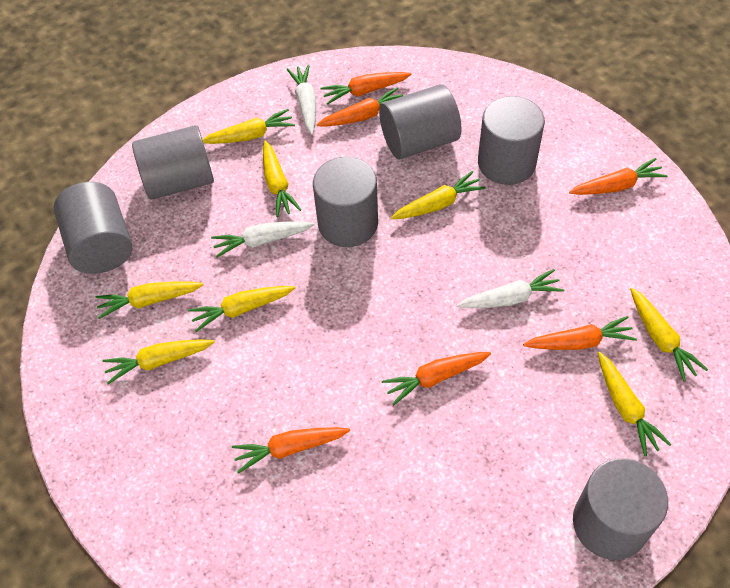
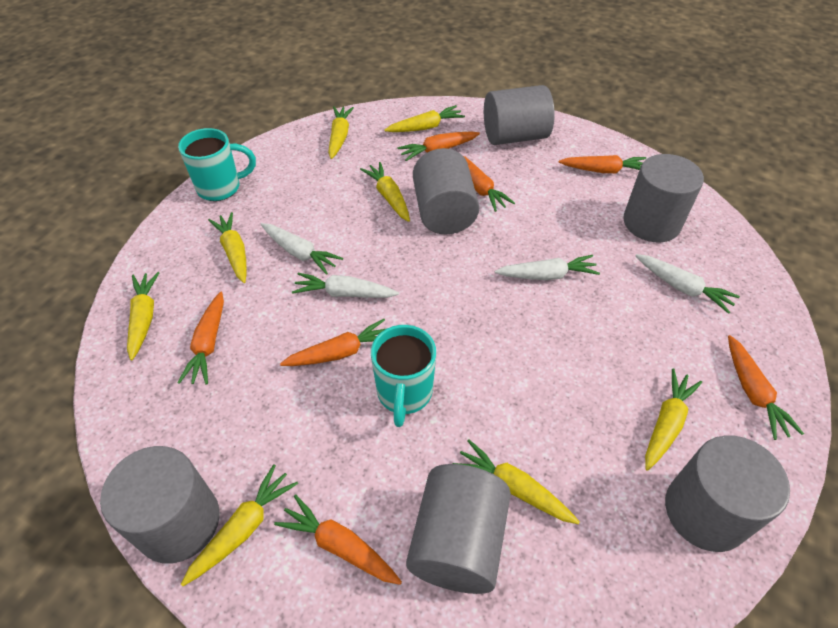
orange carrot: [232,427,350,474] [317,87,403,126] [320,72,412,105] [382,352,491,405] [523,316,637,350] [569,158,667,195] = 6 -> [177,292,224,385] [274,495,402,585] [280,319,385,366] [397,131,480,161] [463,156,515,212] [559,155,646,173] [728,335,804,440] = 7
turquoise mug: none = 0 -> [178,128,256,201] [371,325,436,427] = 2
white carrot: [211,221,314,258] [286,65,316,134] [457,269,564,308] = 3 -> [261,223,343,275] [292,273,399,298] [495,255,600,280] [635,254,740,314] = 4

